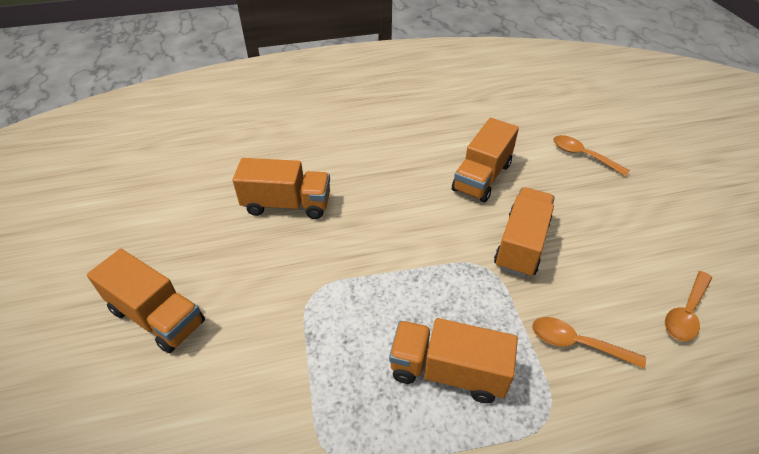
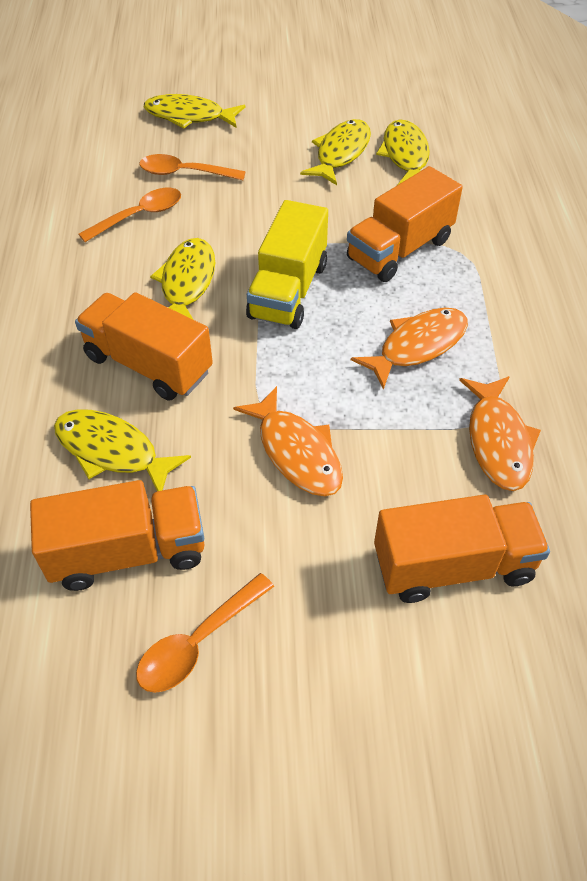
orange fish: none = 0 -> [233,386,343,496] [351,308,468,390] [459,376,541,491] = 3
orange truck: [87,249,205,353] [232,158,330,219] [389,318,518,403] [452,118,519,202] [494,187,555,278] = 5 -> [30,480,205,591] [75,292,213,400] [347,166,463,282] [374,495,550,603] = 4
yellow fish: none = 0 -> [54,409,191,491] [144,94,245,128] [150,238,215,319] [300,119,371,185] [376,120,430,185] = 5
yellow truck: none = 0 -> [246,200,328,329] = 1

